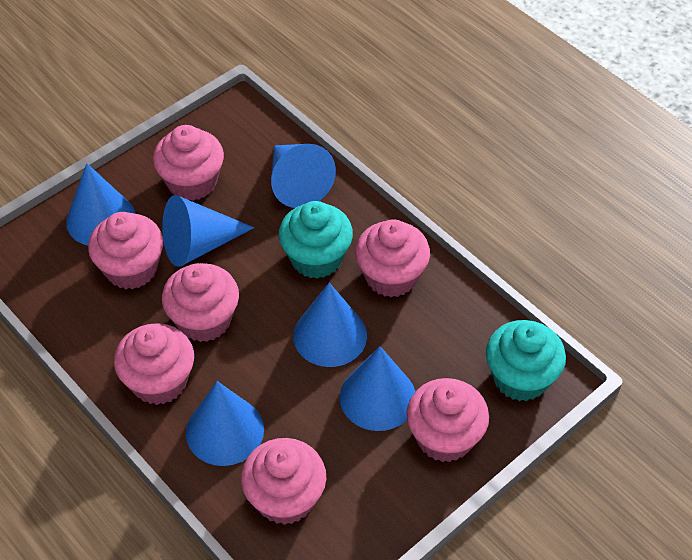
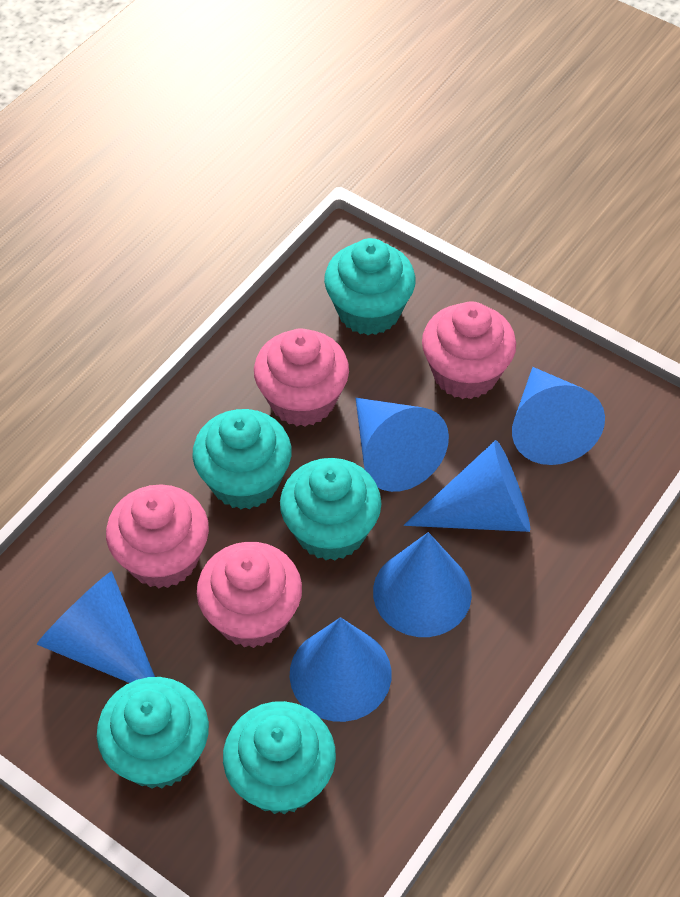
pink cupcake: [88,212,163,289] [114,323,194,405] [153,125,224,201] [162,263,239,342] [241,438,326,525] [355,219,430,297] [406,378,489,462] = 7 -> [106,484,209,588] [197,542,302,648] [254,328,349,426] [422,301,516,399] = 4
turquoise cupcake: [279,201,353,279] [486,320,566,401] = 2 -> [97,677,209,789] [192,409,292,509] [223,701,336,814] [280,458,381,560] [324,238,416,335] = 5

